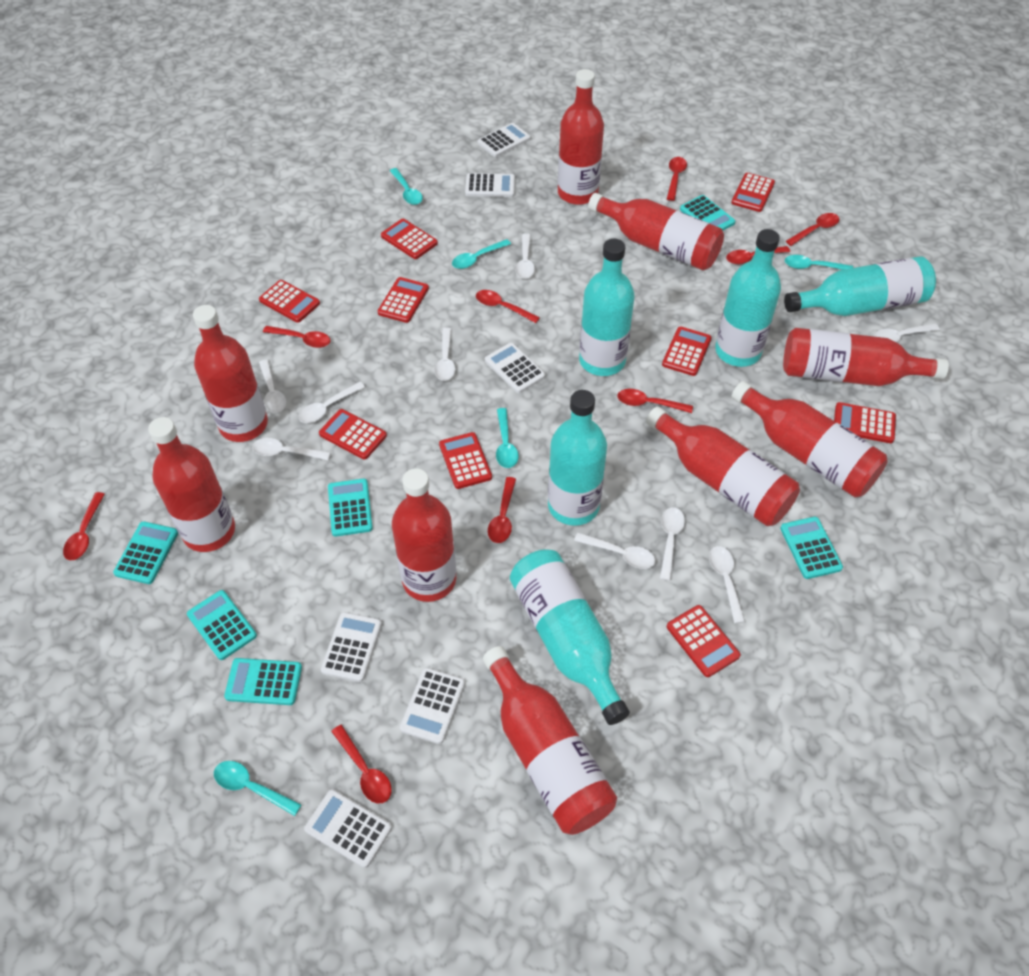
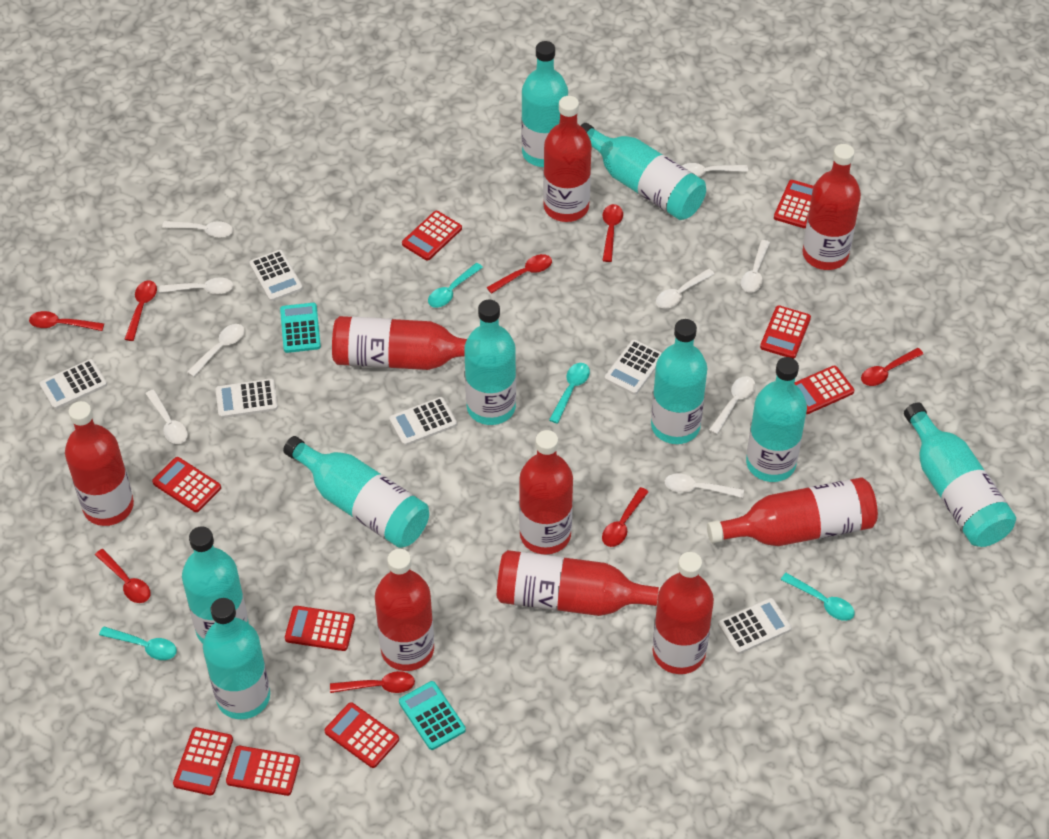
red spoon: [63,492,105,560] [263,326,331,348] [331,725,392,803] [476,290,540,323] [488,477,516,543] [617,389,693,413] [667,157,687,201] [726,246,790,264] [786,213,839,246] = 9 -> [29,311,104,331] [95,549,150,603] [125,281,157,341] [330,671,415,693] [487,254,552,294] [602,204,623,262] [602,487,649,547] [861,348,923,386] = 8
turquoise bottle: [510,549,630,725] [548,390,607,526] [579,239,635,376] [715,229,781,367] [784,256,936,316] = 5 -> [182,526,249,643] [203,598,270,719] [283,436,429,548] [464,300,516,425] [521,41,568,167] [580,123,706,220] [651,319,707,444] [746,357,807,482] [904,402,1016,547] = 9
turquoise calculator: [113,521,178,584] [187,590,257,660] [224,658,302,705] [328,478,373,537] [680,195,735,230] [780,517,843,579] = 6 -> [280,303,321,353] [399,681,466,750] = 2
turquoise spoon: [214,761,301,816] [390,168,423,205] [452,239,511,269] [496,408,518,468] [785,255,853,270] = 5 -> [99,626,177,660] [428,263,483,308] [549,363,590,424] [781,573,855,621] = 4

